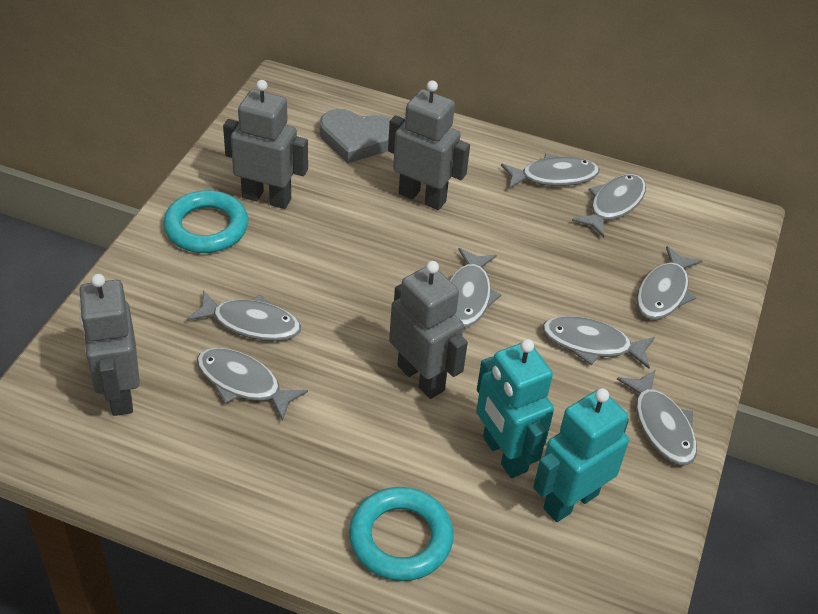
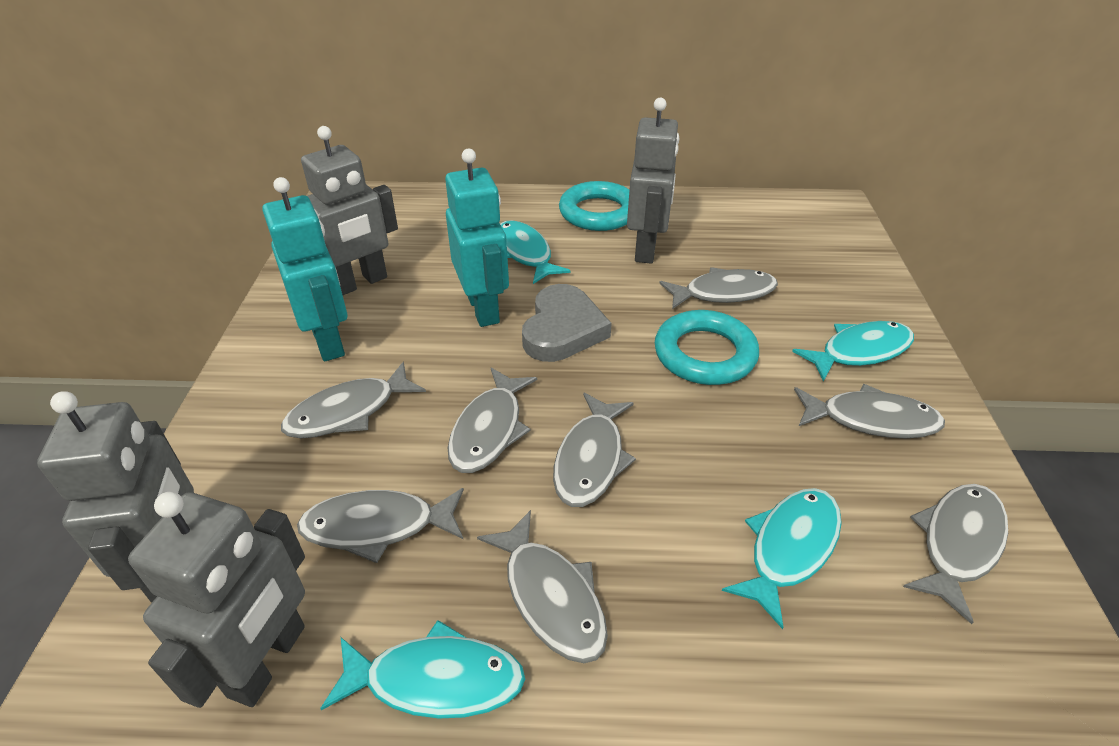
turquoise fish: none = 0 -> [320,620,525,719] [500,220,571,284] [722,488,842,629] [792,321,914,382] = 4

